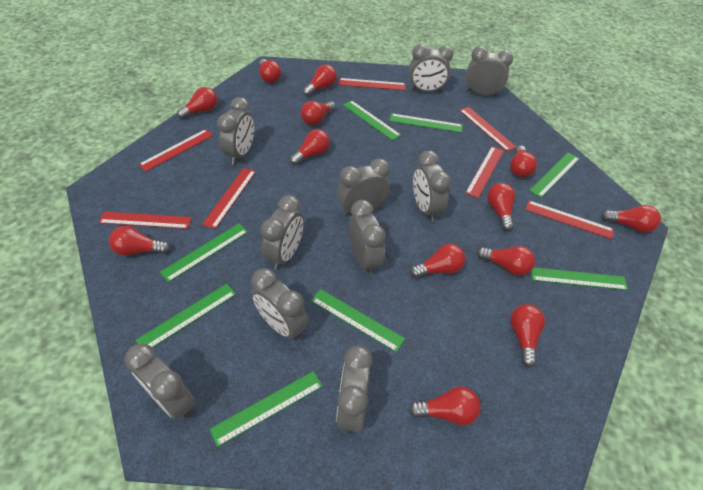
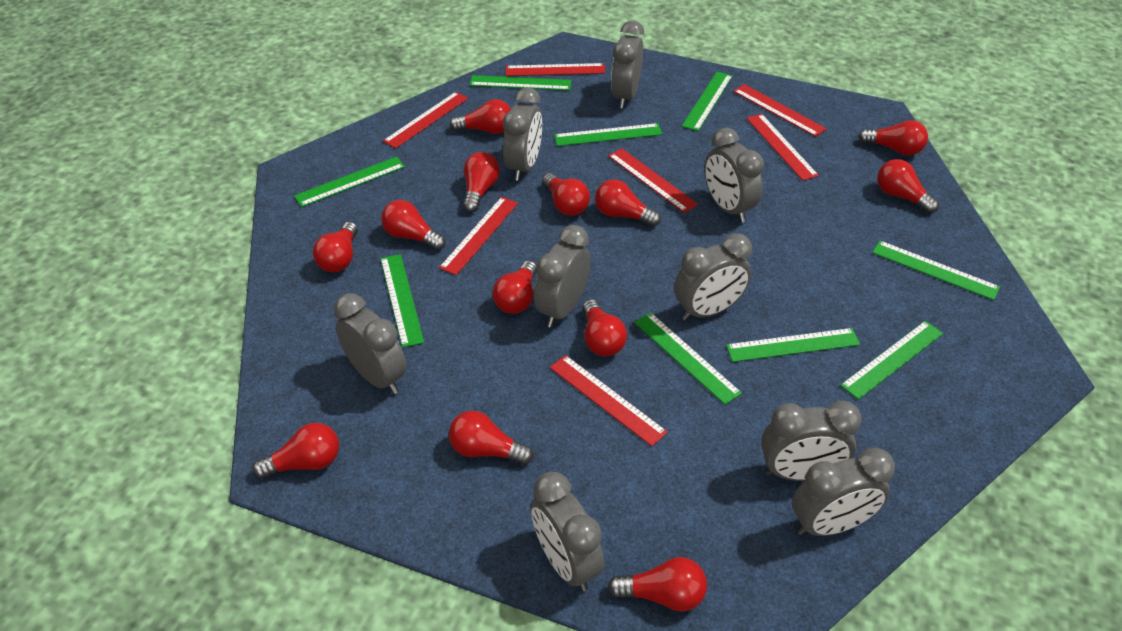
green ruler: [135,284,236,348] [160,223,248,282] [209,371,323,447] [311,289,405,352] [343,100,401,141] [389,113,463,133] [529,152,580,198] [531,267,628,290] = 8 -> [294,157,405,207] [380,254,424,348] [470,75,571,90] [554,123,662,146] [634,312,742,405] [682,72,733,131] [726,328,860,362] [840,321,943,400] [872,241,1000,300] = 9
grey clock: [125,343,195,420] [217,97,254,164] [251,268,308,341] [261,195,304,270] [336,346,373,434] [337,158,390,216] [349,200,386,276] [409,44,453,92] [413,151,451,222] [466,46,513,97] = 10 -> [334,293,407,394] [503,87,542,181] [531,472,604,591] [534,225,591,328] [611,21,644,108] [674,233,752,321] [705,128,764,223] [761,401,862,481] [792,448,895,536] = 9

